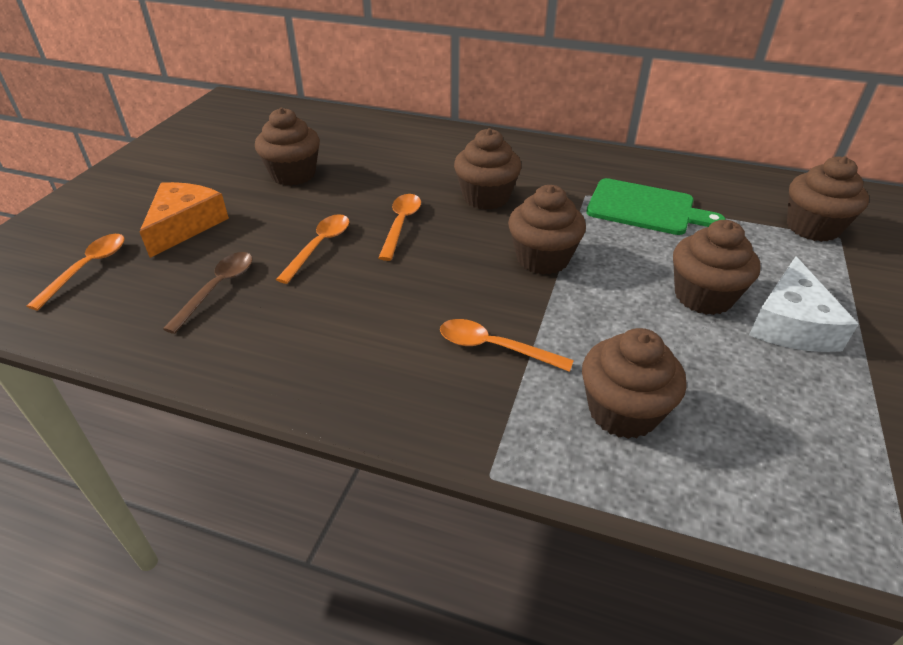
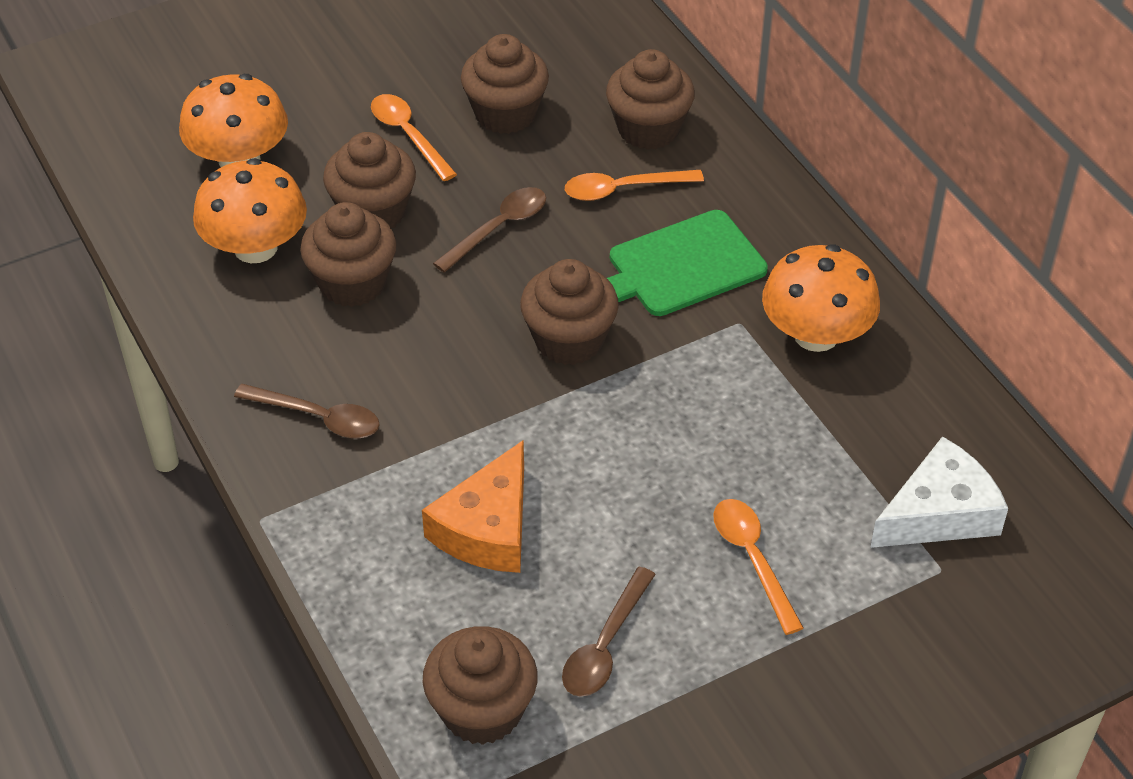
brown spoon: [163,252,253,334] = 1 -> [234,384,380,439] [433,187,546,272] [562,567,656,697] = 3
orange mushroom: none = 0 -> [179,74,288,167] [193,158,307,263] [762,244,880,352] = 3
orange spoon: [27,234,125,310] [276,214,349,284] [379,194,421,261] [440,319,574,372] = 4 -> [371,94,457,181] [565,170,704,201] [713,499,804,635] = 3

